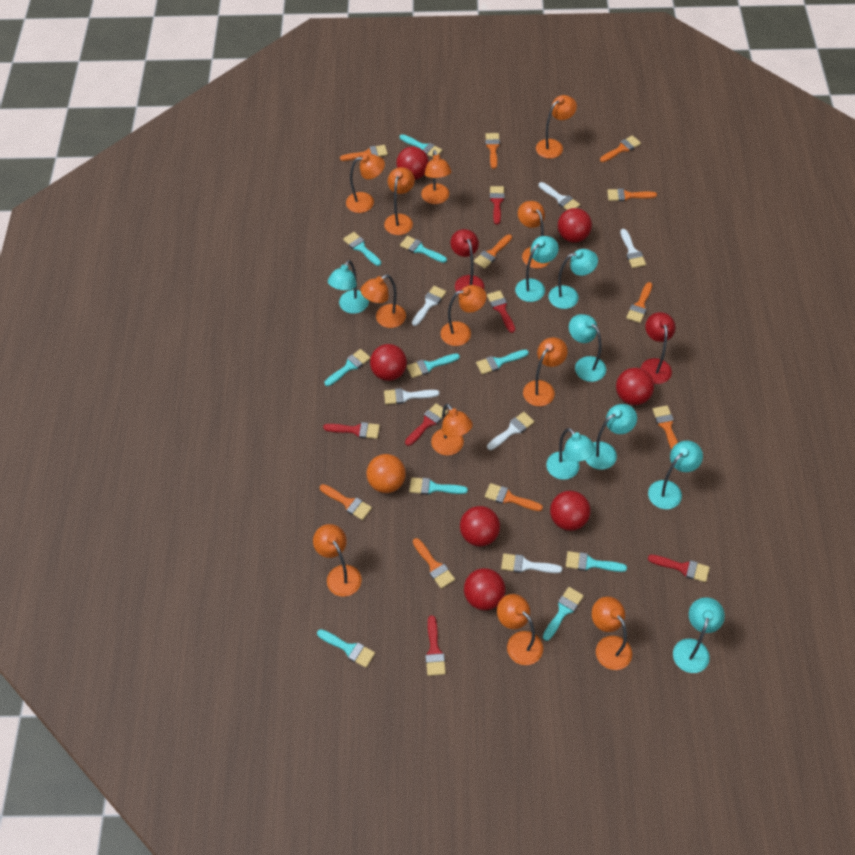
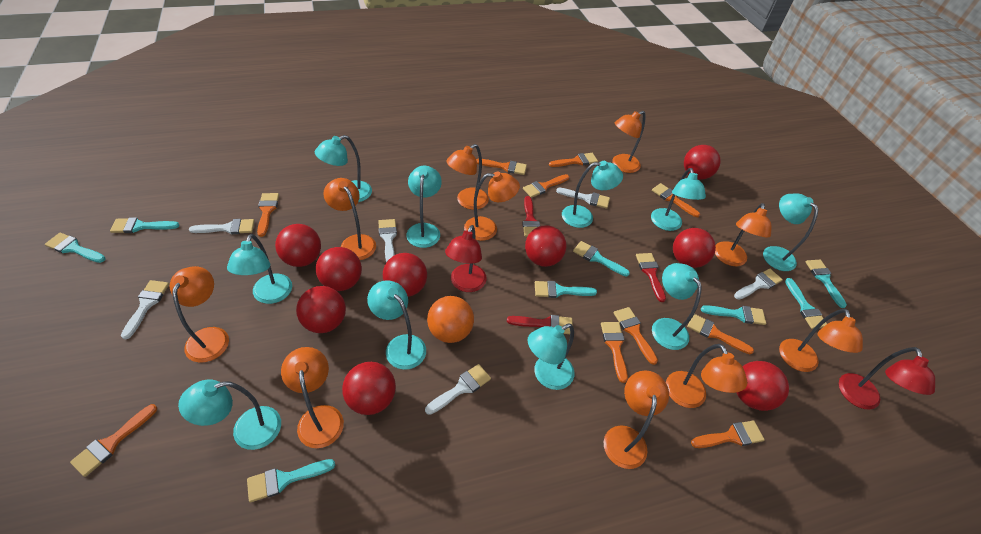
orange lamp: [313,524,362,597] [346,154,385,213] [360,275,406,328] [384,167,415,235] [421,150,452,204] [431,404,473,456] [441,285,486,346] [497,594,543,665] [518,201,550,268] [523,337,568,406] [536,95,577,159] [592,597,632,670] = 12 -> [170,266,229,363] [281,347,344,448] [324,178,376,260] [446,144,489,210] [464,171,520,241] [604,371,669,469] [612,111,646,173] [666,344,748,408] [715,203,772,266] [779,309,863,372] = 10
red ball: [370,344,407,381] [396,147,429,180] [460,506,500,546] [464,568,506,610] [550,491,591,531] [558,208,592,243] [616,368,654,405] = 7 -> [275,224,321,267] [296,286,346,333] [316,247,362,291] [342,362,396,415] [383,253,427,297] [525,225,566,267] [673,228,716,268] [684,145,721,180] [736,361,789,411] = 9
red brush: [323,422,380,439] [405,403,448,446] [425,615,446,676] [487,290,515,333] [490,186,505,224] [648,555,710,582] = 6 -> [507,315,573,334] [522,196,540,237] [636,253,666,302] = 3
turquoise brush: [317,629,375,668] [325,349,371,386] [343,232,381,266] [400,134,443,158] [400,236,447,263] [407,353,460,378] [409,477,468,495] [476,350,529,374] [543,587,584,641] [566,551,627,572] = 10 -> [45,233,106,263] [110,217,179,233] [247,459,335,502] [535,281,597,298] [573,241,630,277] [701,305,766,325] [785,278,827,329] [806,260,847,308] = 8
turquoise lamp: [328,260,369,314] [515,236,559,302] [546,428,596,480] [549,249,598,309] [569,314,606,382] [586,404,637,470] [648,441,703,509] [673,597,725,673] = 8 -> [178,379,281,450] [227,234,292,304] [315,135,372,202] [367,281,426,370] [406,166,442,248] [527,324,574,390] [562,161,623,228] [651,168,706,231] [652,263,702,350] [763,193,818,271] = 10

